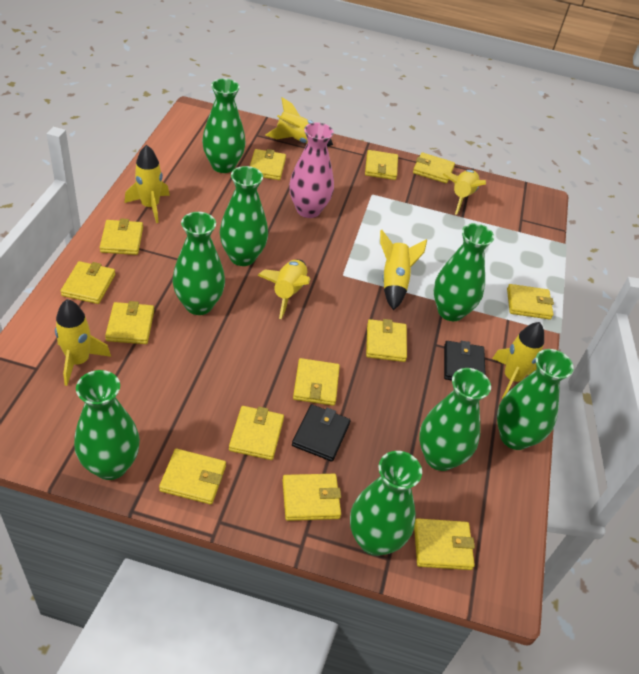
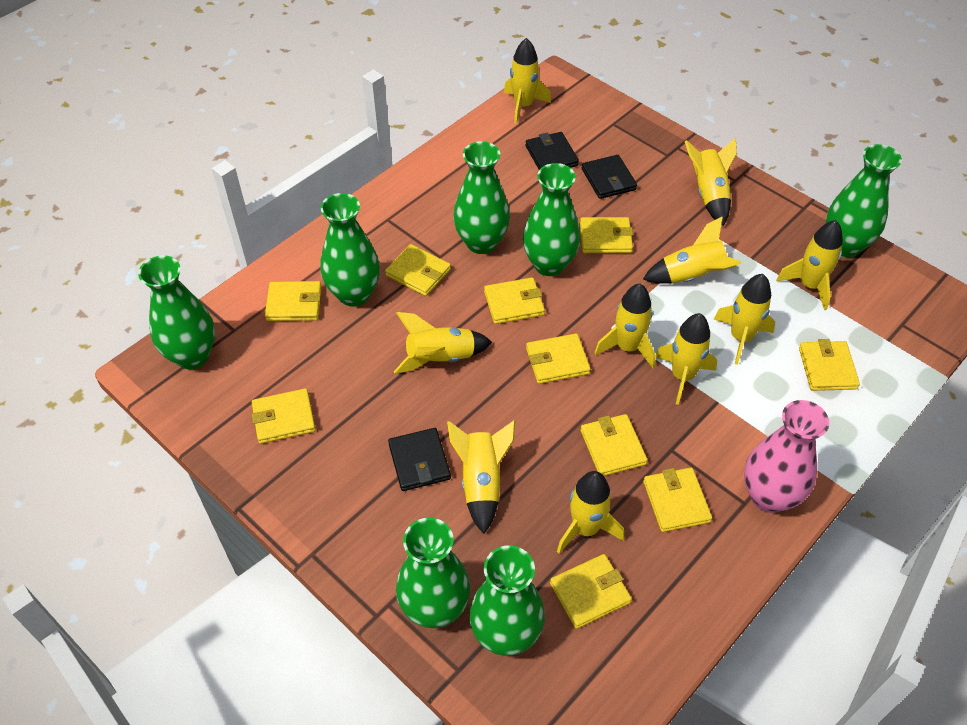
black wallet: [292,404,351,462] [444,341,486,380] = 2 -> [388,428,451,491] [526,132,579,170] [582,155,637,199] = 3
green vase: [74,370,140,480] [173,212,225,315] [202,78,246,173] [220,166,268,266] [350,451,422,556] [419,368,491,471] [434,223,494,321] [497,349,574,450] = 8 -> [138,255,215,369] [321,193,380,307] [396,518,470,628] [453,141,510,254] [469,545,545,656] [523,163,580,276] [826,144,902,257] = 7
yellow rocket: [55,299,111,386] [125,145,170,223] [257,259,310,319] [265,97,333,146] [380,230,427,310] [442,170,486,215] [492,322,544,398] = 7 -> [394,312,492,373] [447,420,515,534] [504,38,551,124] [557,471,624,554] [594,284,656,368] [643,216,741,284] [655,313,717,405] [685,138,737,226] [713,274,775,365] [776,220,843,310] = 10
yellow wallet: [61,261,115,304] [100,218,143,255] [105,301,154,344] [159,449,226,504] [229,406,284,460] [250,149,286,180] [283,474,341,521] [293,358,340,406] [365,150,398,180] [366,319,407,362] [413,152,455,183] [414,518,475,570] [507,284,554,320] = 13 -> [252,388,316,444] [265,281,322,321] [385,244,451,296] [484,277,545,324] [526,333,591,384] [550,554,632,629] [580,217,633,253] [581,414,648,476] [643,467,712,532] [799,339,860,391] = 10

